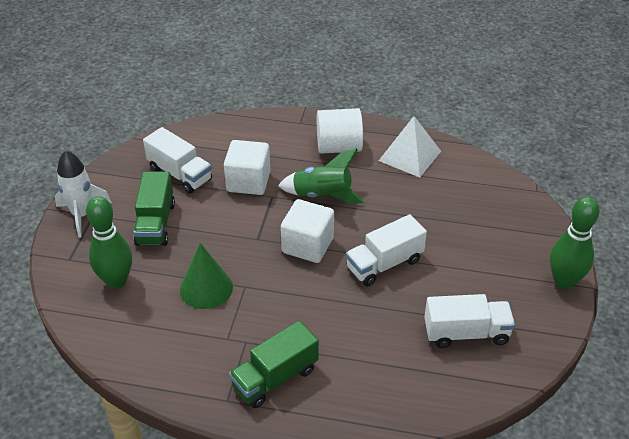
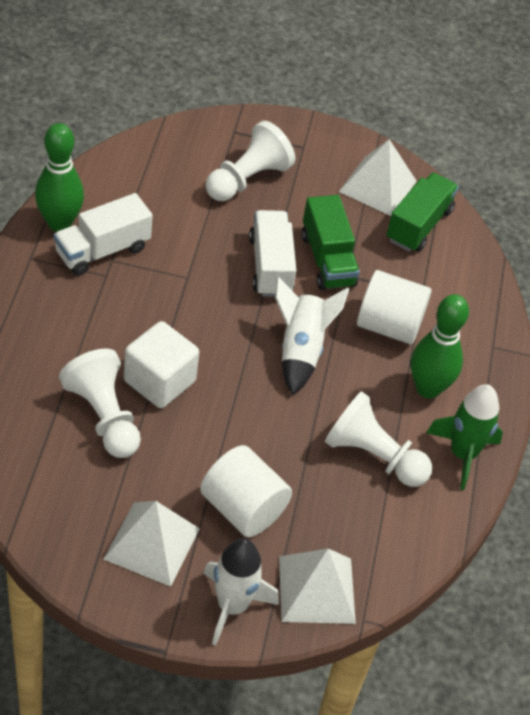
green cone: [180,243,233,309] = 1 -> none = 0
white cube: [224,140,270,195] [281,199,334,263] = 2 -> [124,321,199,408] = 1
white cylinder: [317,108,363,154] = 1 -> [200,445,292,537] [357,270,432,344] = 2
white pawn: none = 0 -> [59,348,141,458] [205,121,295,201] [325,391,432,487] = 3
white pyramid: [379,116,441,177] = 1 -> [104,501,200,587] [279,548,356,624] [339,139,417,216] = 3
white rocket: [55,150,112,238] = 1 -> [203,538,279,646] [275,276,349,395] = 2
white truck: [143,127,212,194] [346,214,427,286] [424,294,515,348] = 3 -> [54,193,153,276] [249,210,296,297] = 2

